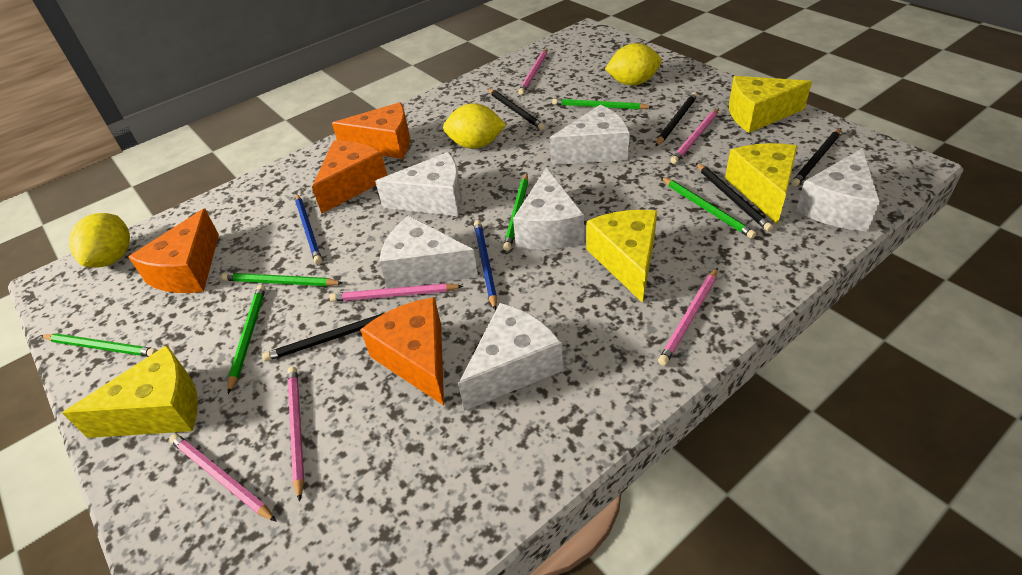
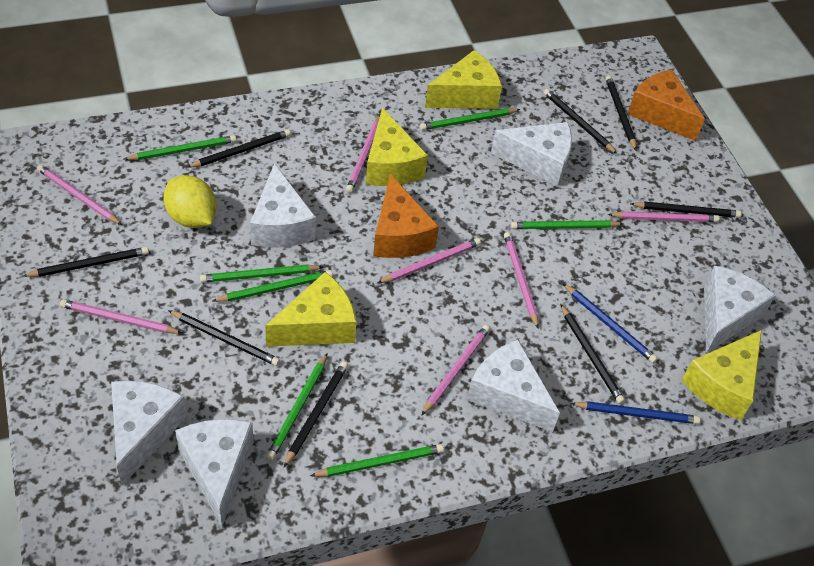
black pencil: [262,313,384,362] [488,89,545,130] [655,92,698,147] [696,163,773,232] [791,128,841,187] = 5 -> [23,247,149,277] [168,310,280,366] [186,129,291,168] [284,361,348,467] [543,89,617,154] [560,304,625,404] [605,75,637,150] [630,201,742,218] = 8
green pencil: [40,333,158,357] [222,273,343,286] [227,285,266,394] [503,173,528,251] [552,98,652,110] [661,177,757,239] = 6 -> [124,135,237,160] [200,264,323,283] [212,270,333,302] [266,353,328,460] [310,444,444,477] [420,108,520,130] [511,220,623,229] = 7
orange cheese: [129,208,219,293] [312,141,387,214] [332,102,410,159] [360,297,444,405] = 4 -> [373,174,439,258] [627,69,705,141] = 2
pink pencil: [169,434,277,522] [288,367,304,502] [329,283,463,302] [518,49,547,95] [658,268,718,366] [671,108,719,164] = 6 -> [37,164,122,225] [60,299,182,334] [346,115,380,193] [378,238,481,283] [421,325,490,416] [504,232,539,328] [608,211,719,222] = 7
yellow lemon: [69,213,130,268] [443,103,506,149] [605,43,662,86] = 3 -> [163,175,217,228] = 1

